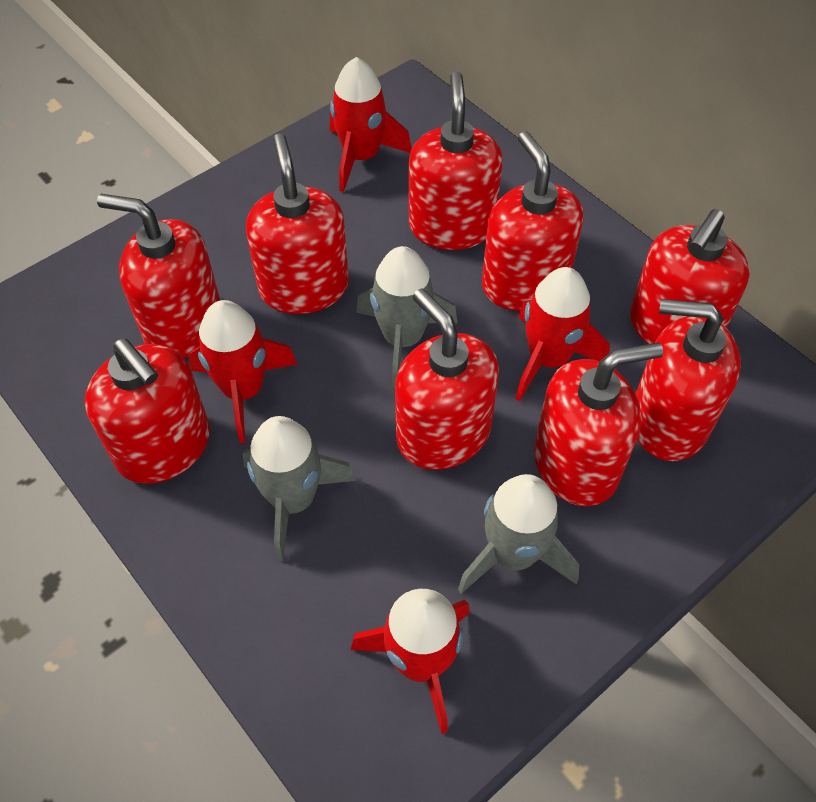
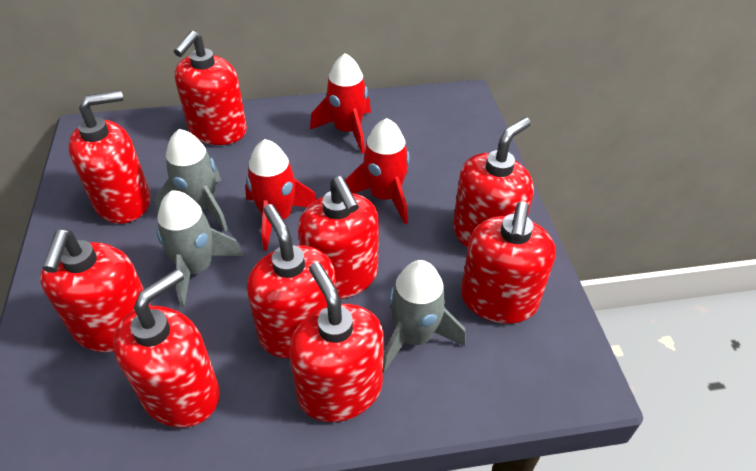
red rocket: [189,300,297,443] [330,57,411,192] [351,589,470,734] [515,267,610,401] = 4 -> [245,139,317,251] [310,53,371,154] [345,118,410,224] = 3

